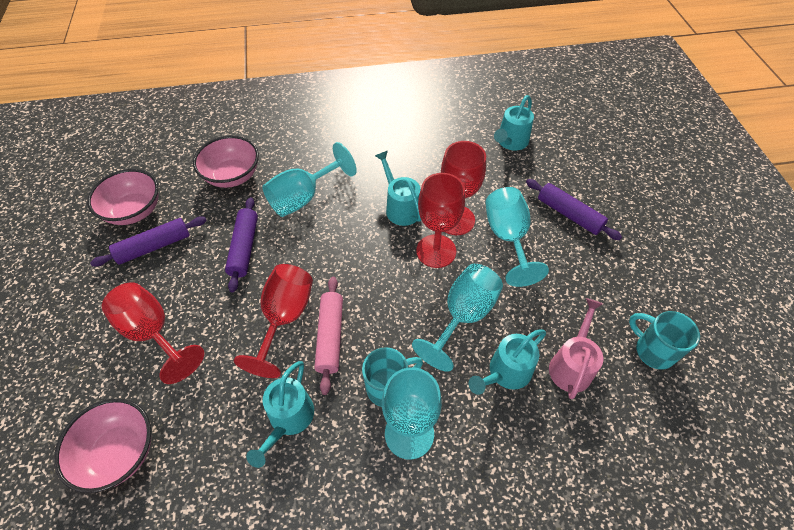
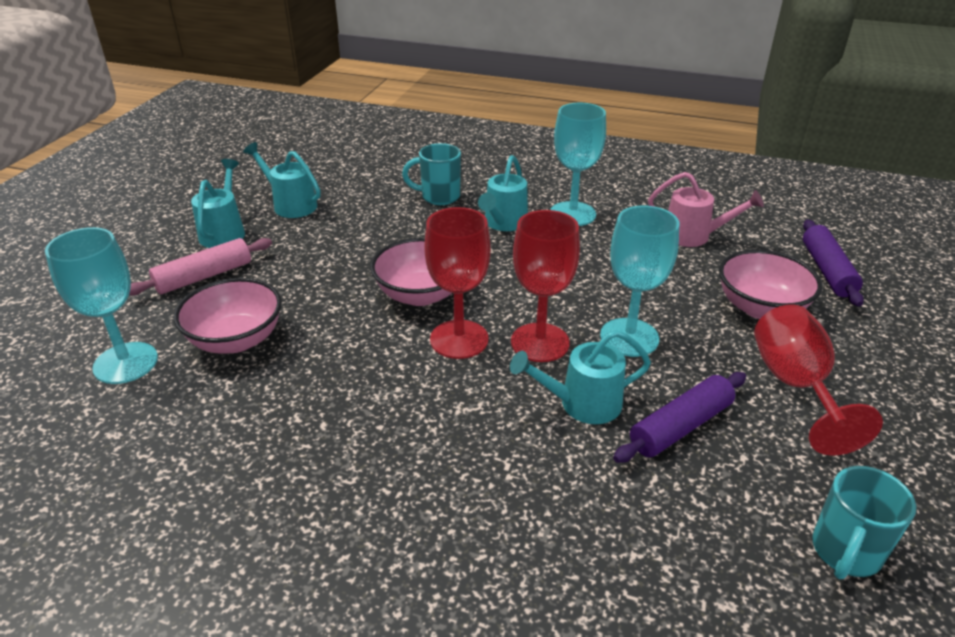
purple rolling pin: [90,217,207,267] [225,197,258,293] [526,179,622,240] = 3 -> [613,372,746,463] [803,220,864,306] = 2
red goblet: [102,282,204,384] [234,264,313,378] [416,173,465,268] [441,141,486,235] = 4 -> [424,207,491,359] [511,210,580,362] [754,304,883,456] = 3
turquoise goblet: [262,142,357,217] [382,367,442,460] [412,264,503,372] [485,187,549,287] = 4 -> [45,227,158,384] [550,103,606,226] [600,206,680,357] = 3

